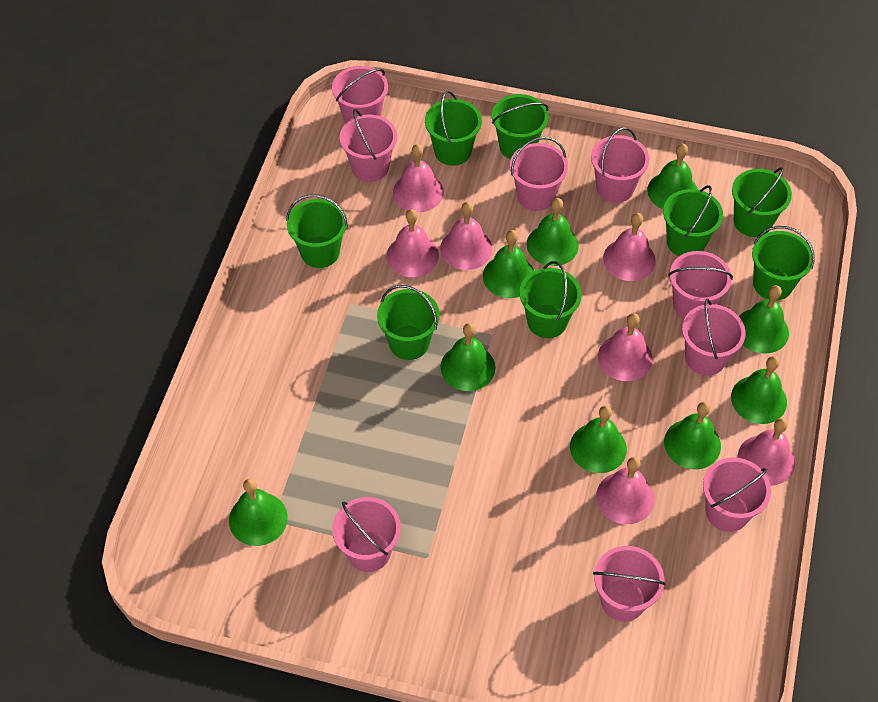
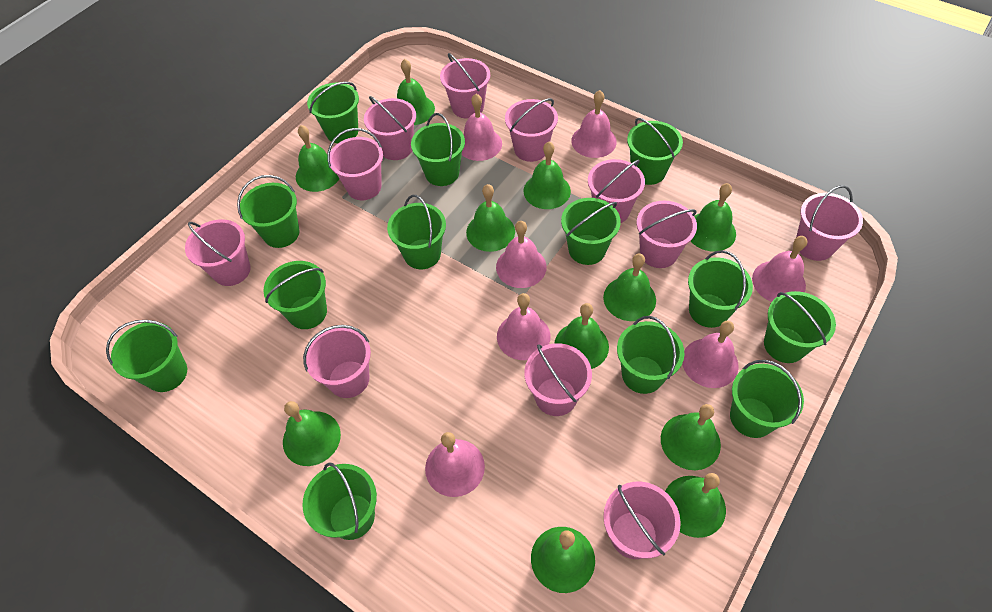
green bell: [229,478,288,546] [440,323,495,391] [483,230,534,298] [527,198,579,266] [570,405,627,473] [647,144,698,209] [664,402,721,469] [731,356,787,424] [739,285,789,354] = 9 -> [283,401,341,466] [296,125,339,192] [397,59,435,125] [466,184,515,252] [524,142,571,209] [531,527,595,593] [555,303,609,369] [603,253,656,321] [661,404,721,470] [665,473,726,538] [691,183,736,252] = 11
green bucket: [286,194,348,268] [377,285,440,360] [425,91,482,166] [492,94,549,159] [519,261,582,338] [663,185,723,256] [732,167,792,237] [752,226,815,301] = 8 -> [106,320,187,392] [237,175,299,248] [263,261,327,329] [302,463,377,540] [307,82,359,143] [387,195,446,269] [411,113,465,186] [561,198,621,265] [617,316,685,394] [627,118,683,185] [688,250,753,328] [730,360,804,438] [764,291,836,363] = 13
pink bucket: [332,66,388,124] [332,497,401,572] [340,109,397,182] [510,137,568,211] [591,127,649,203] [593,546,666,622] [668,251,733,319] [682,299,746,375] [703,458,771,532] = 9 -> [185,219,251,286] [303,325,371,398] [327,128,383,200] [364,96,416,160] [440,53,490,119] [505,98,558,162] [524,343,592,416] [588,159,645,223] [603,482,681,559] [637,201,697,268] [796,185,863,261] = 11

